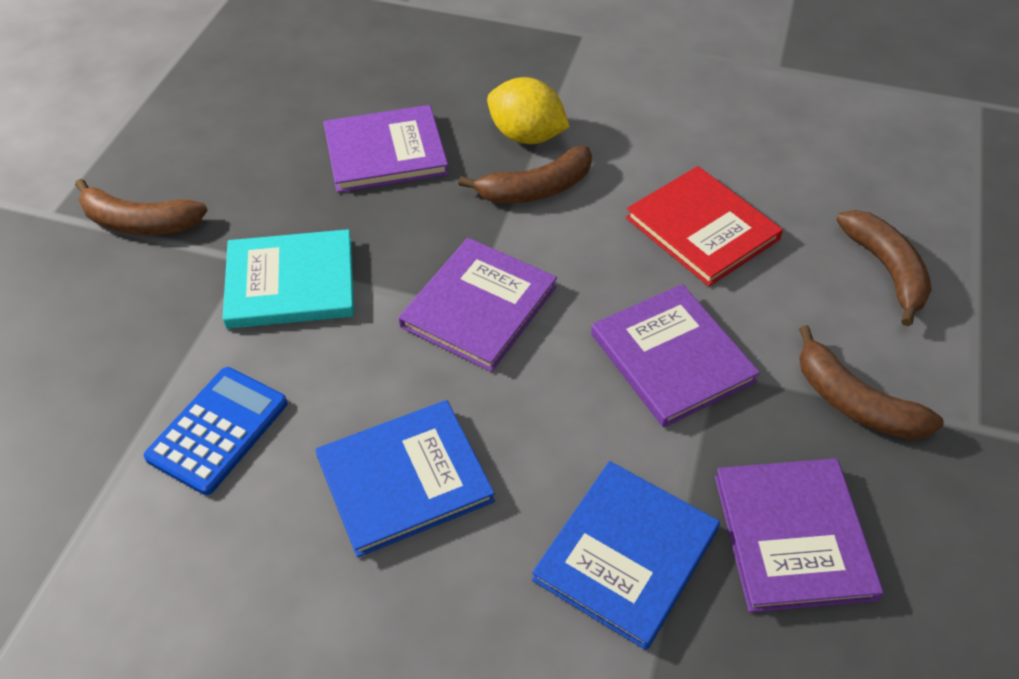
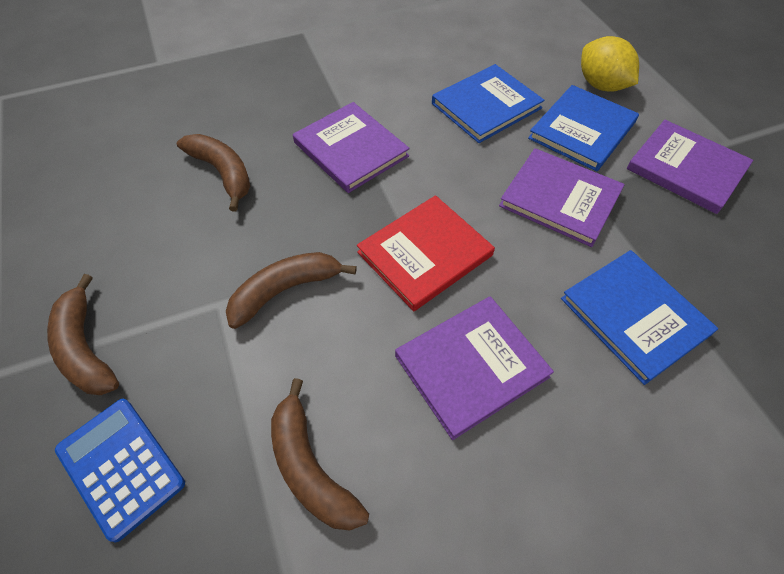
blue book: [315,400,495,558] [532,461,720,650] = 2 -> [432,64,544,143] [528,85,639,171] [561,250,718,385] = 3
turquoise book: [223,229,354,329] = 1 -> none = 0

